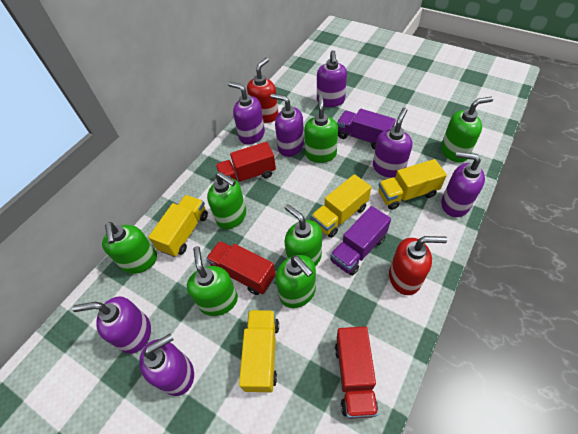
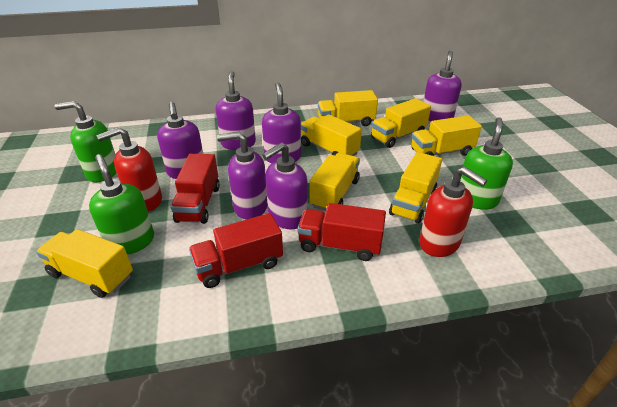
green soap dispenser: [102,222,157,274] [187,246,238,316] [207,172,246,229] [276,255,316,308] [285,204,322,266] [304,94,338,163] [441,96,493,162] = 7 -> [54,101,116,182] [89,154,154,255] [460,117,513,210] = 3
purple soap dispenser: [72,296,151,354] [139,334,194,396] [228,82,265,145] [270,93,304,157] [317,50,347,107] [373,108,413,178] [441,151,485,217] = 7 -> [157,102,203,179] [216,71,256,150] [217,132,268,219] [262,82,301,163] [262,142,308,229] [423,51,462,121] = 6
purple truck: [330,206,391,276] [337,109,396,150] = 2 -> none = 0
yellow truck: [148,195,208,257] [239,310,279,392] [311,174,371,238] [378,159,447,210] = 4 -> [36,229,133,298] [301,114,362,156] [309,153,360,211] [318,90,378,126] [371,98,431,148] [389,152,442,224] [411,115,482,156] = 7

